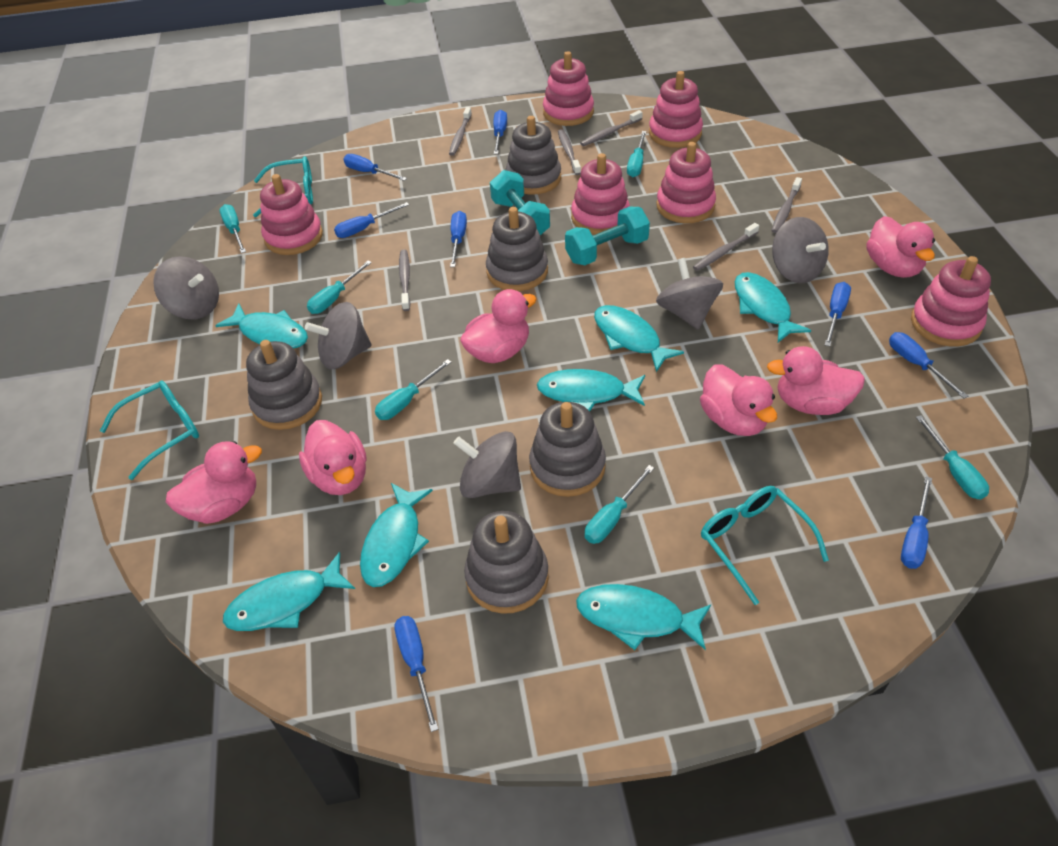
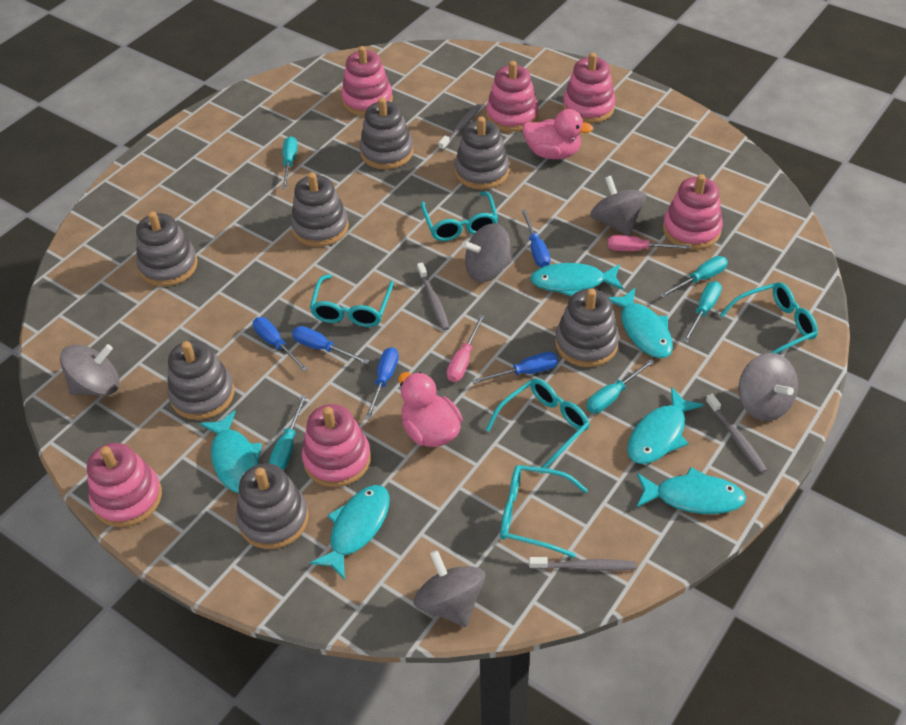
blue screwdriver: [334,202,409,238] [344,154,407,181] [394,616,438,732] [450,211,467,267] [493,110,507,154] [825,282,851,346] [889,332,968,399] [901,476,932,569] = 8 -> [253,317,308,372] [292,326,369,364] [365,347,399,420] [472,352,558,384] [521,209,550,267] = 5
grey stacking toy: [246,340,322,430] [464,511,549,614] [486,207,548,291] [506,116,561,195] [529,402,606,497] = 5 -> [136,211,198,287] [167,340,234,420] [236,463,309,549] [291,172,349,247] [359,97,414,169] [455,116,509,190] [555,289,619,367] = 7
grey toothbrush: [399,250,410,311] [449,107,472,156] [558,129,581,175] [580,110,643,146] [693,223,759,271] [771,177,802,233] = 6 -> [417,262,449,330] [438,104,481,150] [529,557,637,571] [706,394,767,473] = 4
pink duck: [166,441,262,524] [299,420,367,495] [460,289,536,363] [700,365,777,436] [767,346,865,415] [866,216,935,278] = 6 -> [398,372,463,447] [522,109,593,159] = 2
pink screwdriver: none = 0 -> [447,315,485,382] [608,235,691,251] = 2
turquoise dumbbell: [490,170,550,235] [565,207,650,265] = 2 -> none = 0
turquoise fish: [215,303,308,349] [223,552,355,631] [360,483,433,587] [537,369,645,412] [576,584,711,650] [594,305,684,372] [735,272,811,342] = 7 -> [200,410,262,493] [310,485,390,580] [530,263,624,297] [609,288,673,358] [627,387,704,464] [637,467,746,514] = 6
turquoise glasses: [100,381,199,480] [253,156,313,217] [701,486,829,605] = 3 -> [310,274,394,327] [421,192,498,241] [486,379,590,474] [500,465,588,558] [720,282,818,354] = 5
turquoise screwdriver: [219,204,246,253] [307,261,372,314] [375,359,451,420] [585,465,654,544] [627,131,647,177] [916,415,989,500] = 6 -> [269,395,307,470] [282,136,298,189] [586,359,654,413] [660,256,728,298] [683,281,722,343] = 5

